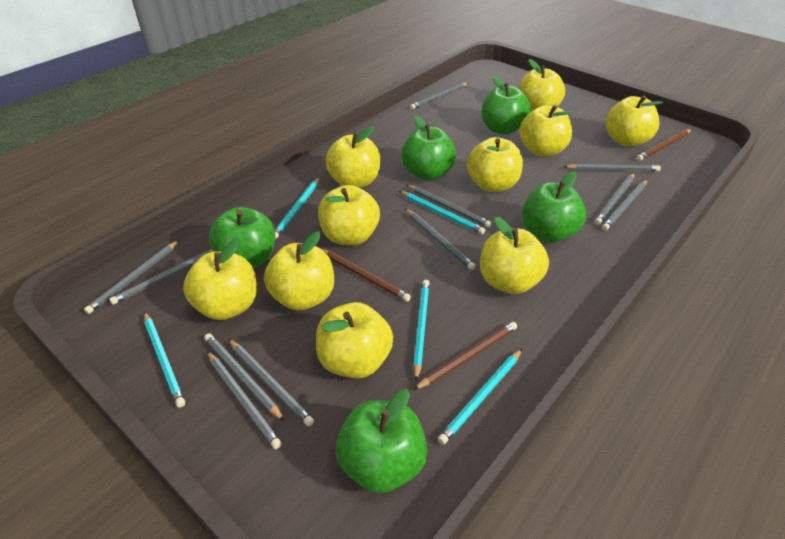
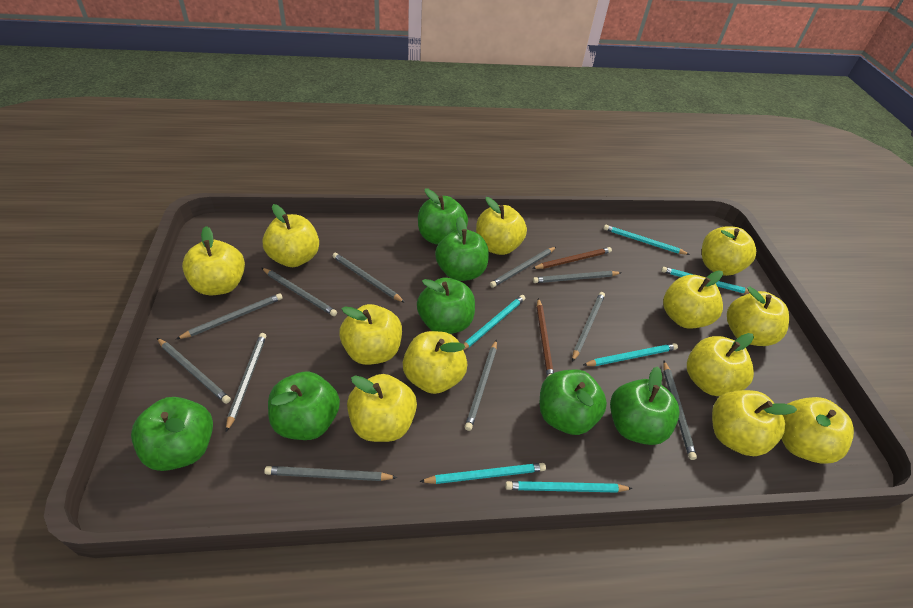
brown pencil: [322,249,411,302] [413,322,517,390] [636,129,692,161] = 3 -> [532,247,612,269] [537,298,554,377] = 2
green apple: [209,207,275,268] [336,389,427,493] [401,116,456,180] [481,76,531,135] [522,171,586,242] = 5 -> [131,397,213,471] [268,371,340,440] [417,278,475,334] [418,188,468,245] [435,216,489,281] [540,369,607,435] [610,366,680,445] = 7
turquoise pencil: [144,311,185,408] [275,177,320,239] [399,191,485,234] [413,280,430,381] [438,349,522,445] = 5 -> [419,463,546,484] [463,295,525,350] [505,481,633,493] [583,343,678,366] [603,225,690,255] [661,267,750,294] = 6
yellow apple: [183,239,257,320] [264,231,334,311] [316,302,393,378] [318,185,380,246] [325,127,380,188] [467,137,523,192] [480,217,549,294] [518,59,565,112] [519,105,572,157] [606,96,663,146] = 10 -> [182,226,245,295] [263,204,319,267] [339,304,402,365] [347,374,417,442] [403,331,467,394] [476,197,527,255] [663,270,723,329] [687,333,754,396] [702,226,756,276] [712,390,797,456] [727,287,789,346] [781,397,854,464] = 12

